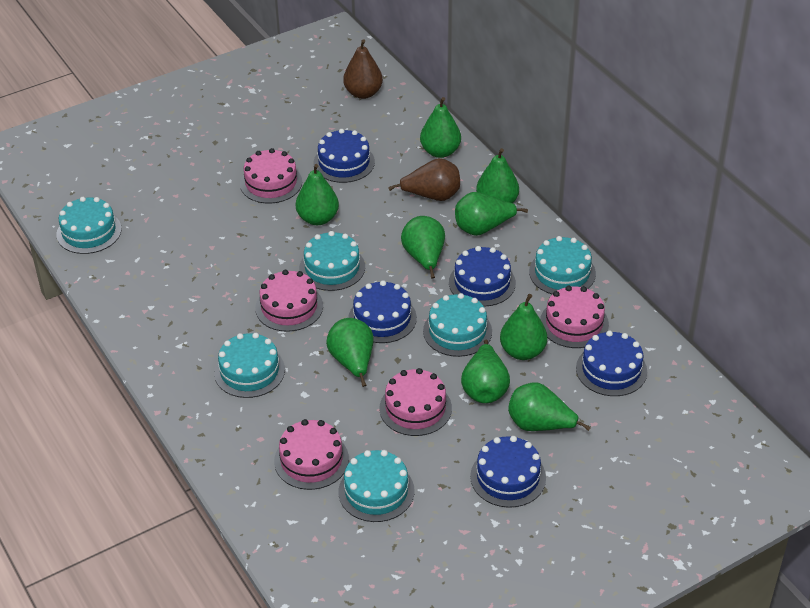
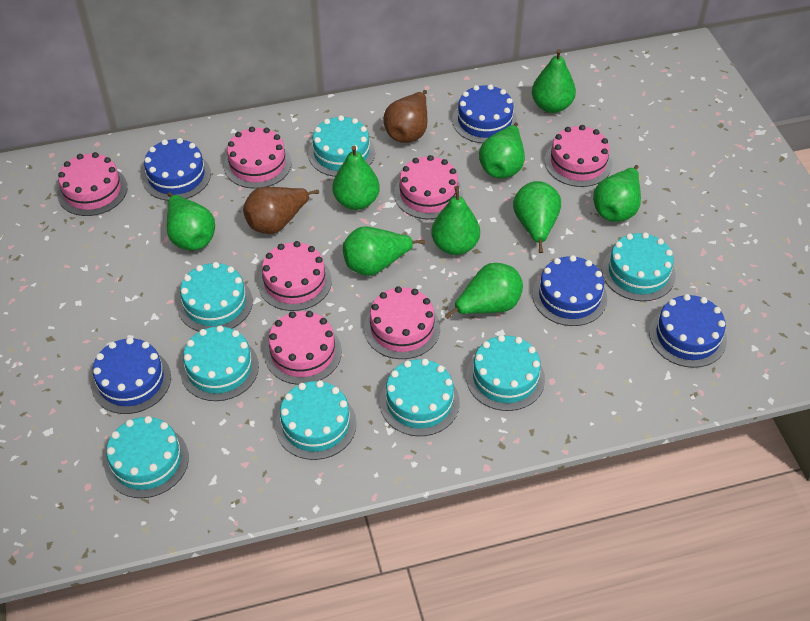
pink cake: [240,148,302,203] [255,270,323,332] [274,419,349,490] [379,368,452,436] [540,286,609,348] = 5 -> [57,152,127,216] [224,127,292,189] [258,241,332,311] [264,311,342,385] [364,286,440,359] [394,155,463,219] [545,125,612,187] = 7
turquoise cake: [56,197,122,254] [214,333,285,398] [299,231,365,291] [339,450,415,522] [423,293,492,357] [529,236,596,294] = 6 -> [105,416,189,498] [177,262,253,331] [180,325,259,401] [275,380,357,460] [308,115,375,177] [380,359,460,436] [466,335,545,411] [602,232,676,301] = 8

